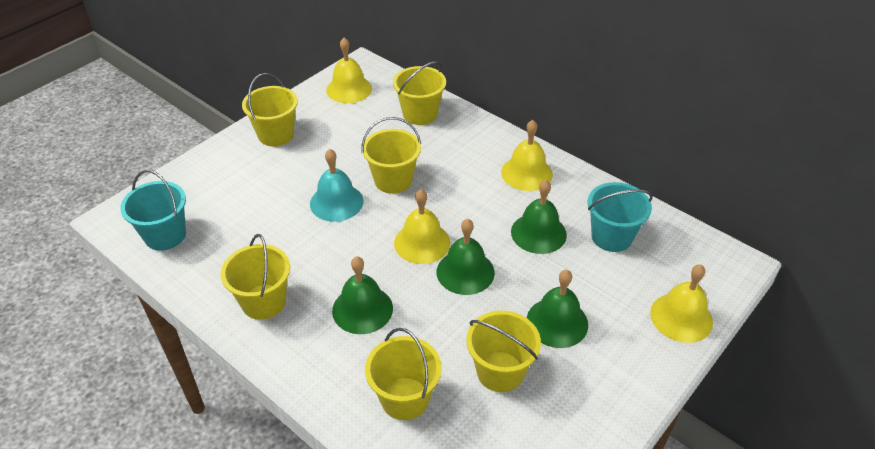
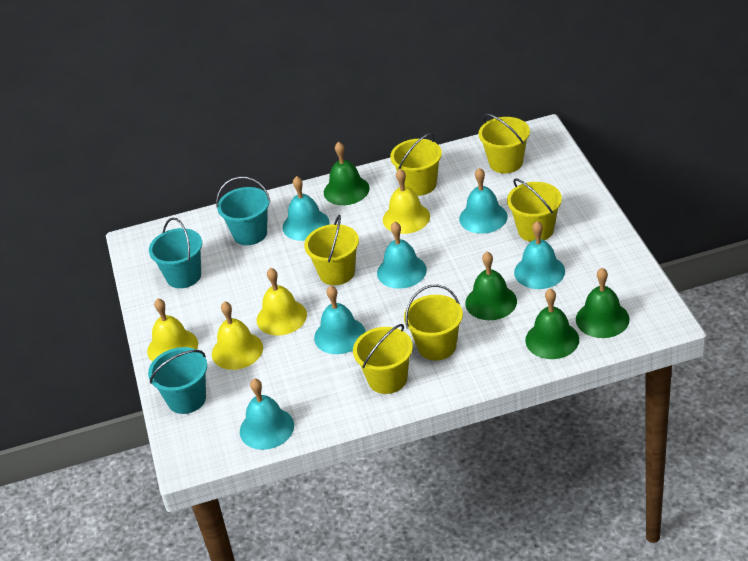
turquoise bell: [310,149,363,222] = 1 -> [240,378,294,450] [282,176,330,241] [314,286,366,354] [377,222,427,289] [459,168,508,234] [514,221,565,289] = 6
turquoise bucket: [120,170,186,251] [588,182,653,252] = 2 -> [148,347,207,414] [149,218,202,288] [216,177,270,245] = 3

